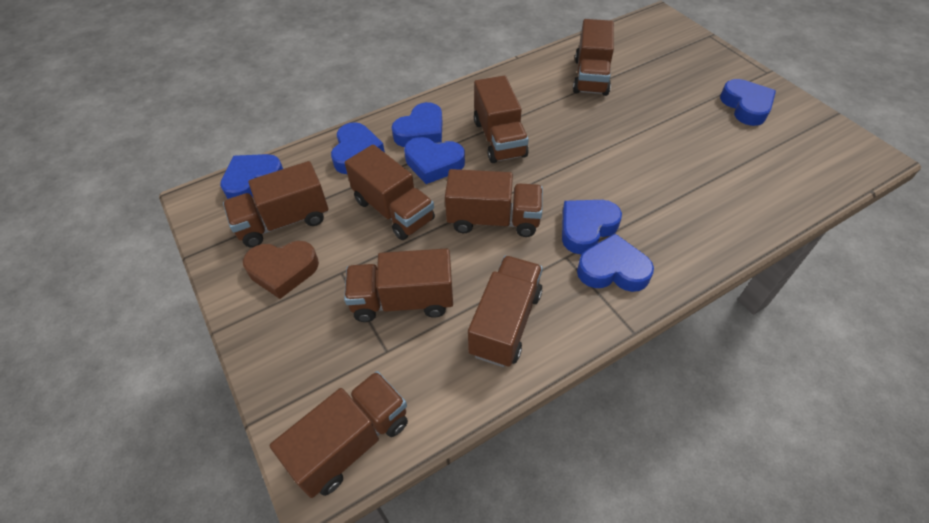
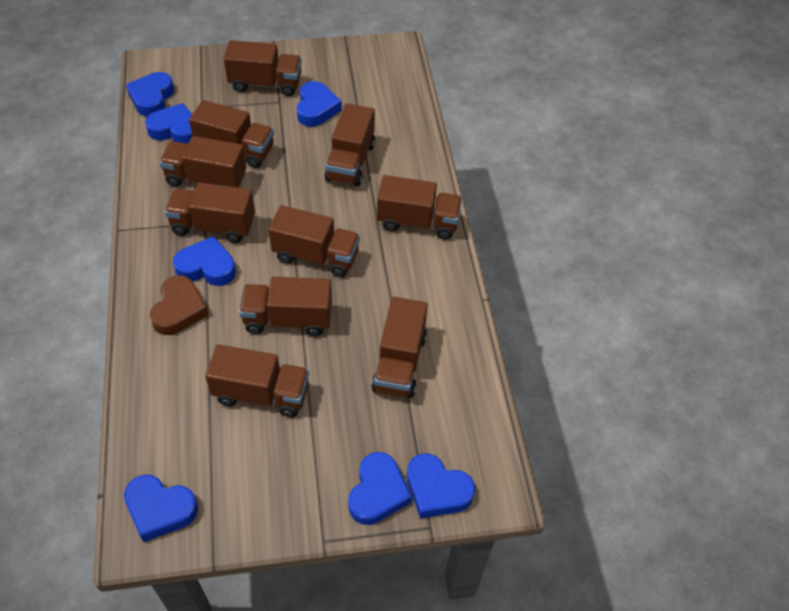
brown truck: [223,161,328,248] [270,371,408,498] [344,248,453,322] [345,144,435,240] [445,169,543,237] [468,256,543,367] [474,76,529,163] [573,19,614,96] = 8 -> [159,136,247,188] [165,183,255,243] [189,100,274,168] [205,344,309,417] [224,40,302,96] [239,277,332,336] [269,205,360,277] [324,103,375,186] [371,297,428,398] [377,175,462,240] = 10

